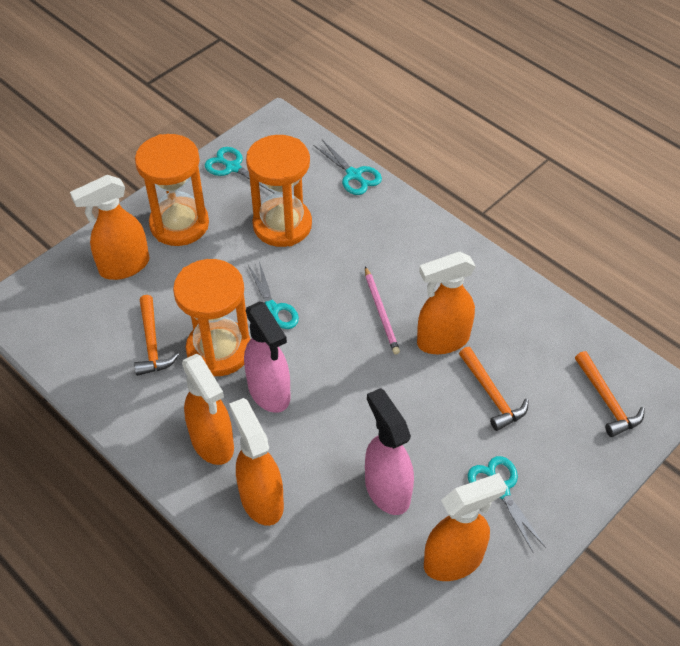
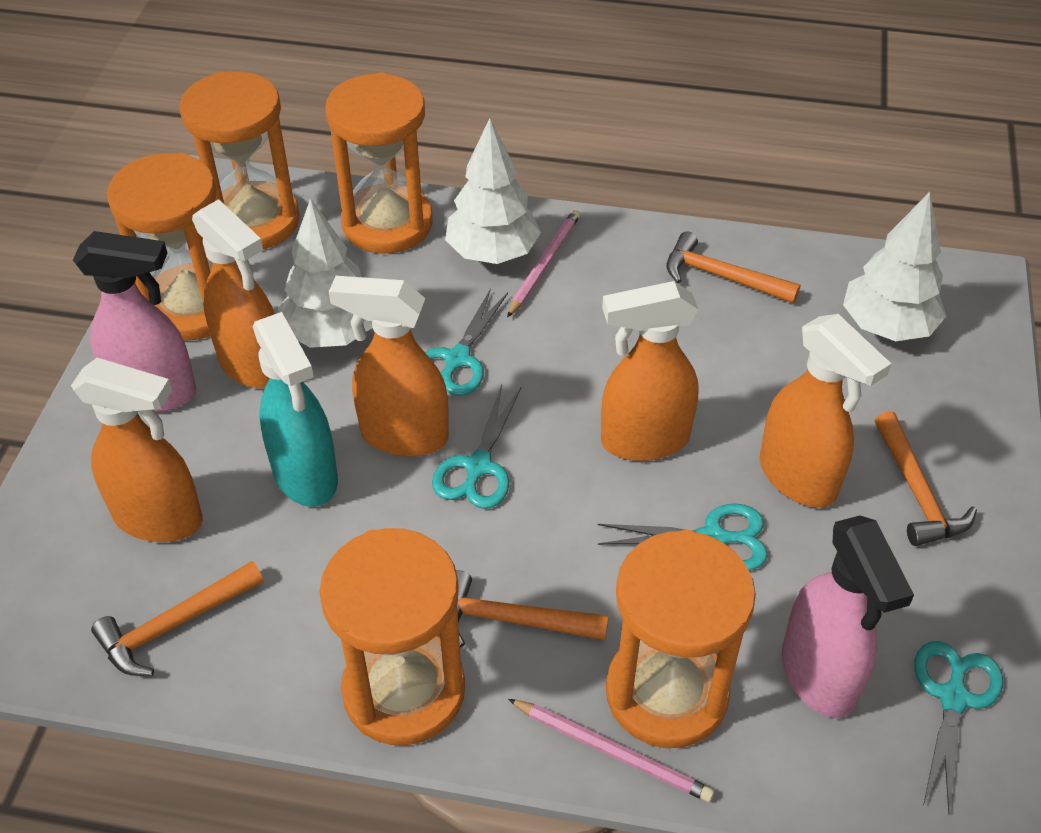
orange hammer: [134,295,179,376] [459,347,529,431] [575,351,645,437] = 3 -> [91,561,264,676] [456,570,609,648] [667,231,800,303] [875,411,977,546] = 4
orange hourglass: [135,134,209,246] [173,259,250,376] [246,135,312,247] = 3 -> [107,153,216,341] [180,71,300,249] [319,528,465,745] [325,72,433,254] [606,530,756,748] = 5
pink pencil: [365,267,400,354] = 1 -> [507,209,581,318] [508,699,714,802] = 2
turquoise spray bottle: none = 0 -> [253,312,338,507] = 1
white tree: none = 0 -> [278,198,372,348] [445,118,541,264] [843,192,946,341] = 3

